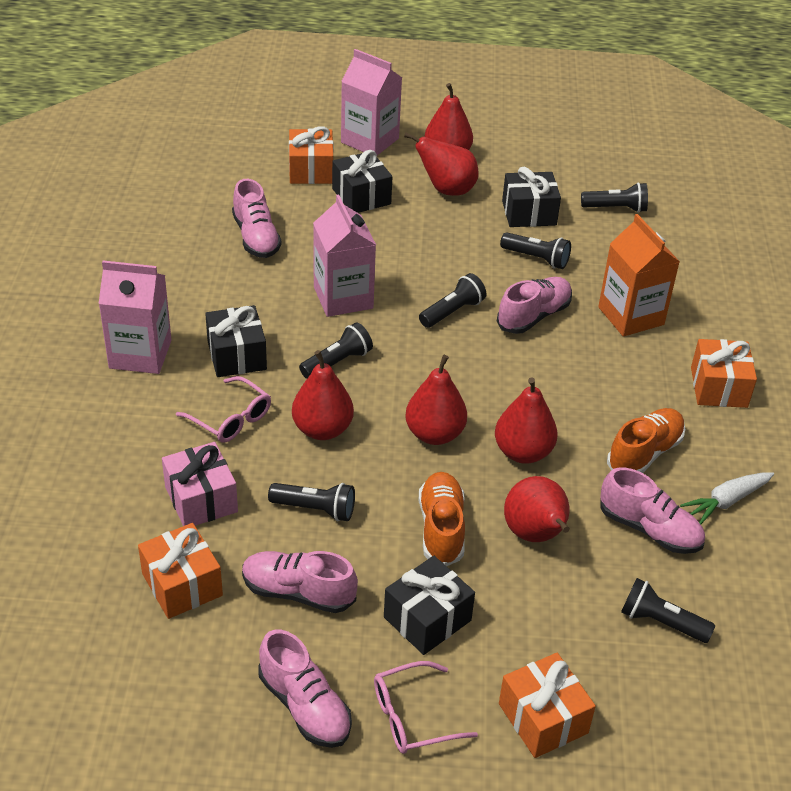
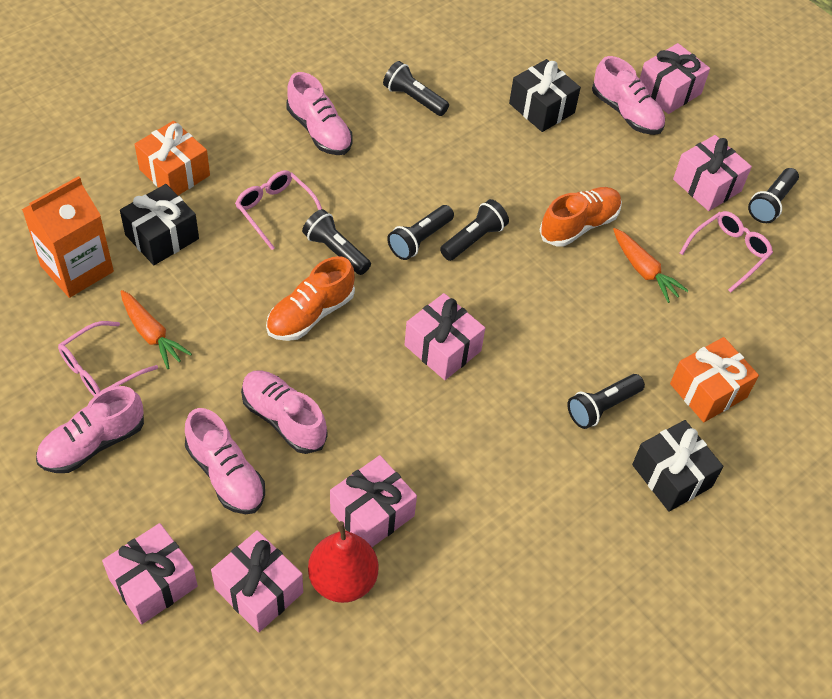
black gift: [205,305,267,377] [332,150,392,213] [384,556,475,655] [502,167,561,227] = 4 -> [120,184,199,265] [509,59,581,132] [632,420,723,512] = 3
orange carrot: none = 0 -> [120,290,192,369] [613,228,689,303] = 2
orange gift: [138,523,223,619] [289,126,333,184] [499,653,596,758] [691,339,757,408] = 4 -> [135,121,210,195] [670,337,759,422] = 2
pink carton: [98,260,172,374] [313,194,376,317] [341,49,402,155] = 3 -> none = 0
pink gift: [162,442,238,526] = 1 -> [102,523,198,624] [211,530,303,633] [330,455,417,547] [405,293,485,380] [640,43,710,114] [673,135,752,211] = 6
pink glasses: [176,376,271,443] [374,661,478,754] = 2 -> [58,321,158,397] [235,170,322,250] [680,211,773,292] = 3
red pear: [292,350,354,440] [404,132,479,196] [405,355,467,445] [424,83,473,150] [495,377,558,464] [504,476,570,542] = 6 -> [308,521,378,603] = 1
white carrot: [680,472,774,524] = 1 -> none = 0

